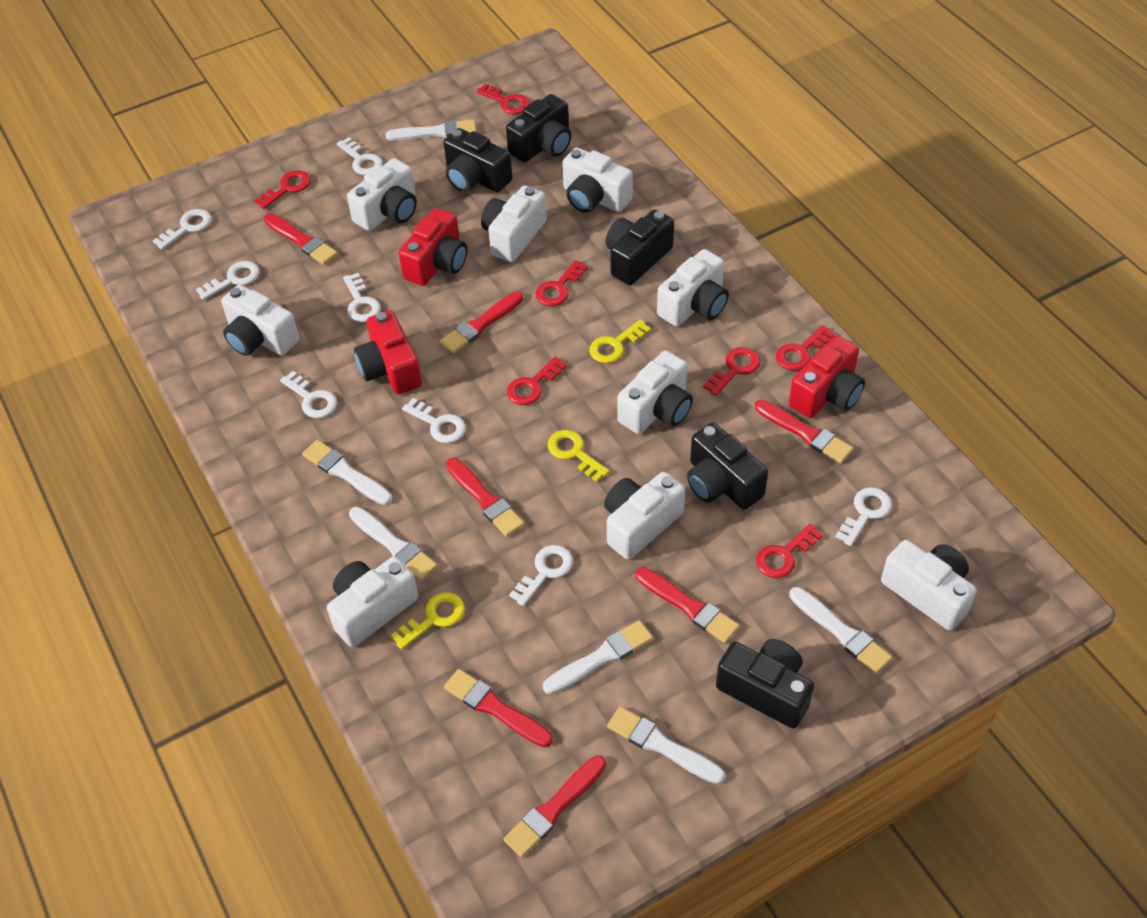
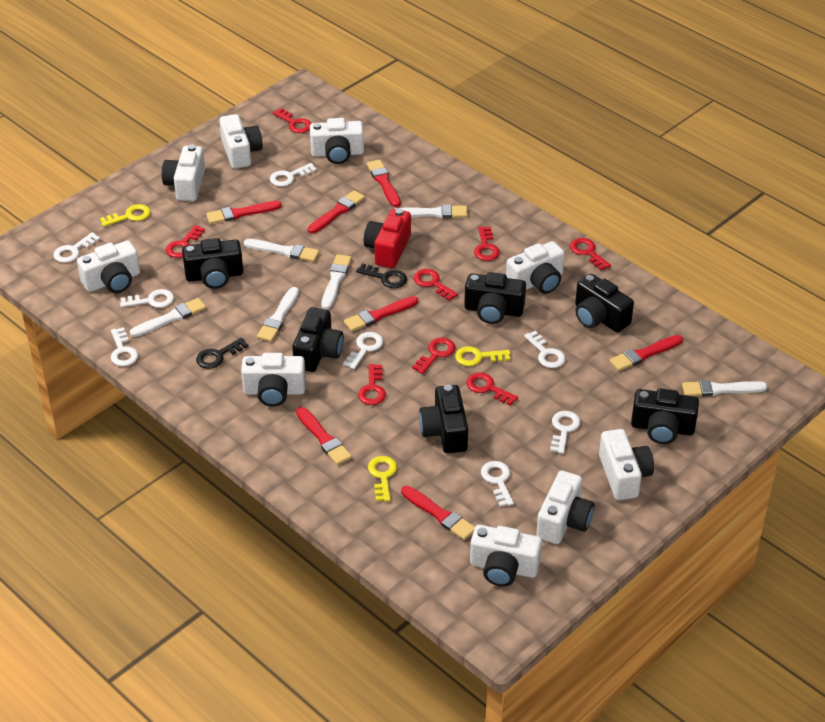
black camera: [443,128,512,192] [506,94,571,163] [606,209,674,285] [687,422,768,510] [716,639,814,729] = 5 -> [182,238,243,289] [292,307,344,372] [419,385,468,453] [464,272,526,324] [575,274,634,333] [631,388,699,444] = 6
black key: none = 0 -> [196,338,248,369] [356,263,407,288] = 2
red camera: [354,310,422,394] [398,208,467,286] [789,335,865,418] = 3 -> [364,209,411,268] = 1
red key: [254,170,311,209] [476,84,530,114] [507,357,567,405] [535,260,588,306] [703,347,761,396] [756,523,823,578] [776,325,835,371] = 7 -> [166,225,205,258] [273,108,311,133] [358,364,386,405] [412,338,456,374] [414,269,458,301] [466,372,518,406] [474,226,500,261] [570,238,611,270] = 8

